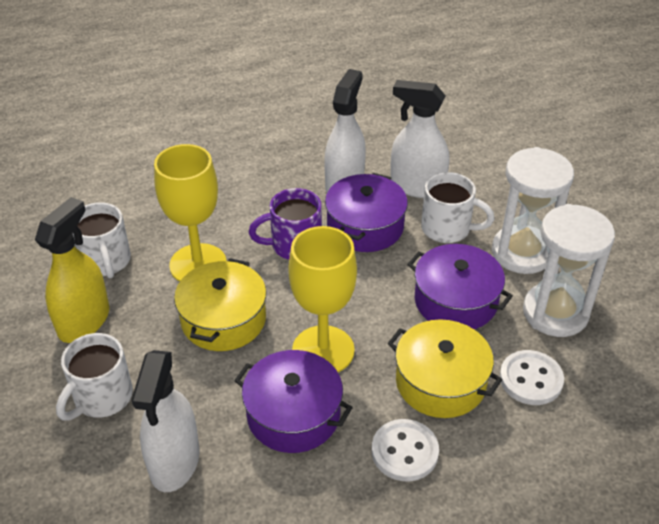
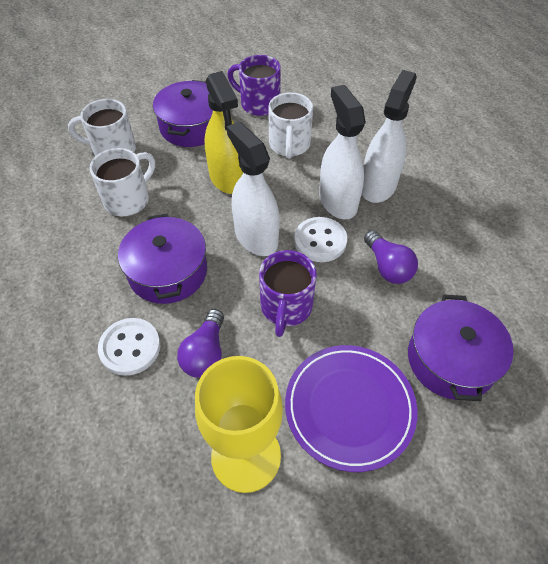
purple light bulb: none = 0 -> [177,309,224,378] [364,230,418,284] = 2
purple mug: [249,188,322,259] = 1 -> [227,55,281,116] [259,250,316,337] = 2
purple plate: none = 0 -> [285,345,417,472] = 1
white hourglass: [492,147,574,274] [523,204,615,337] = 2 -> none = 0
yellow goblet: [154,144,227,282] [288,226,357,372] = 2 -> [195,356,283,493] = 1
yellow pot: [174,258,266,351] [388,319,502,418] = 2 -> none = 0

